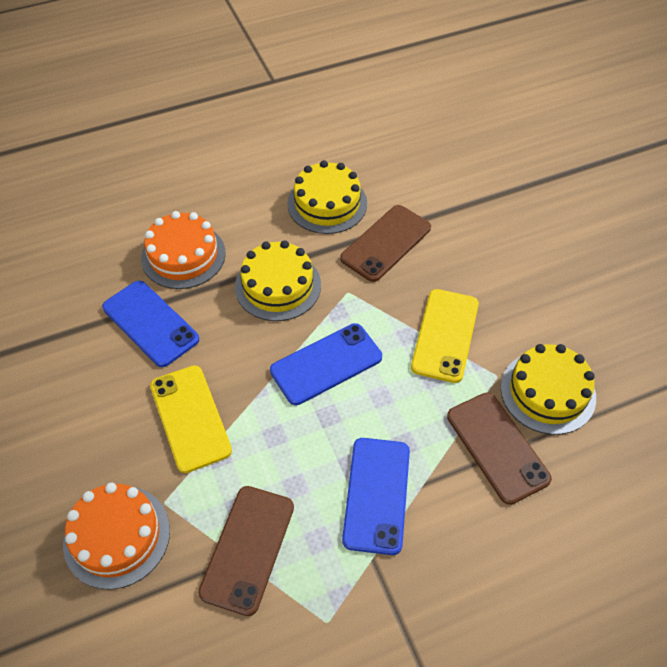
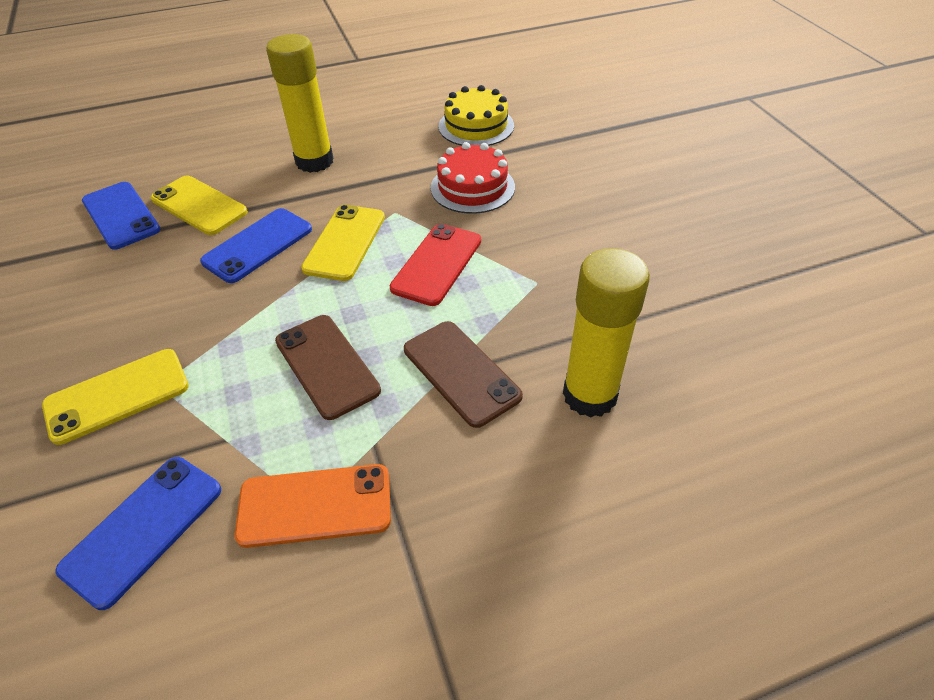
brown phone: [198,486,294,616] [340,205,431,282] [447,393,552,505] = 3 -> [275,315,381,420] [404,321,523,428] = 2
orange cake: [63,483,170,590] [141,211,226,289] = 2 -> none = 0
orange phone: none = 0 -> [235,464,391,548] = 1
red cake: none = 0 -> [431,142,515,214] = 1
red phone: none = 0 -> [389,224,481,306] = 1
yellow cake: [235,240,321,321] [287,160,367,234] [501,344,596,435] = 3 -> [438,85,514,146] = 1
yellow glue stick: none = 0 -> [266,34,334,173] [563,248,650,418] = 2
yellow phone: [150,365,232,473] [411,289,479,383] = 2 -> [42,349,189,445] [151,176,248,235] [301,205,385,281] = 3

